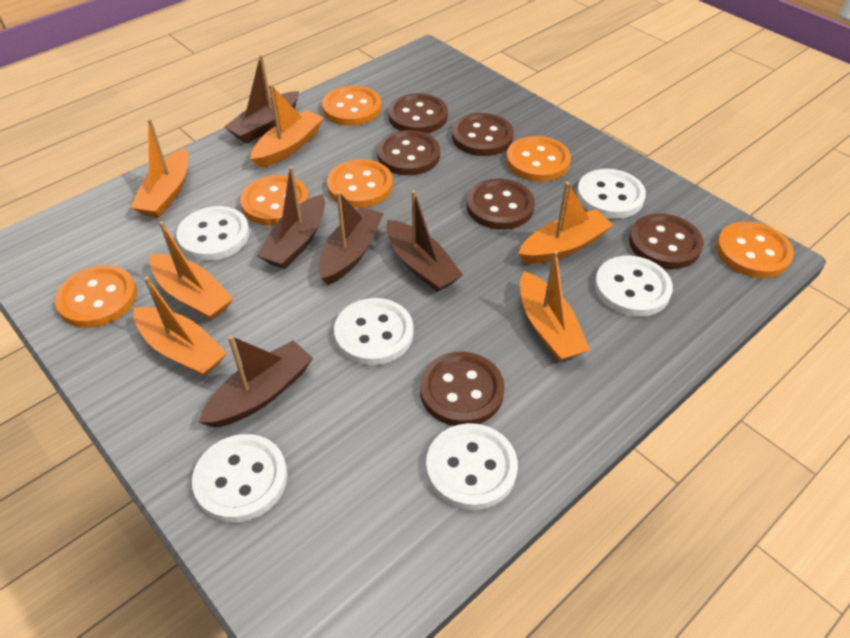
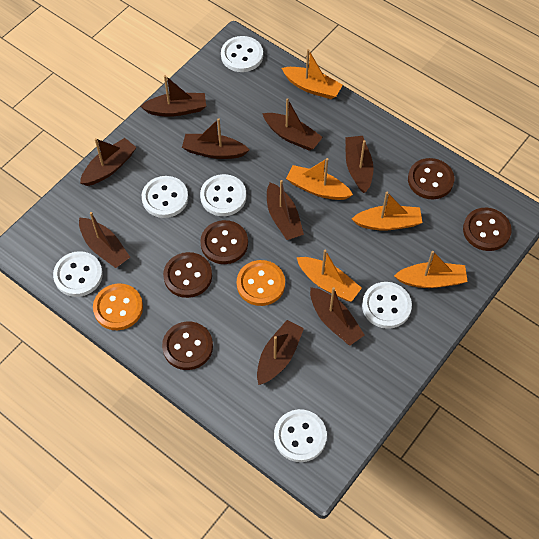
brown boat: [199,335,313,428] [224,55,299,143] [257,166,325,269] [318,191,384,285] [386,190,463,292] = 5 -> [79,212,130,268] [80,138,137,186] [140,75,206,117] [182,118,249,159] [257,320,304,385] [262,98,323,151] [267,180,304,240] [310,287,365,346] [346,136,374,193] = 9
brown button: [377,130,440,175] [388,93,448,133] [420,352,505,426] [452,113,514,156] [467,178,535,230] [629,214,703,269] = 6 -> [162,322,213,370] [163,252,212,298] [200,220,248,264] [408,158,454,199] [463,208,512,251] = 5
orange boat: [130,119,189,218] [133,276,227,377] [150,221,234,320] [250,84,324,168] [518,182,613,264] [520,251,590,361] = 6 -> [282,49,343,99] [286,158,353,200] [297,250,362,302] [352,192,423,231] [394,251,468,288] = 5
orange button: [55,265,137,328] [240,175,309,226] [322,86,381,126] [327,159,393,208] [506,136,571,182] [716,221,794,278] = 6 -> [93,283,143,330] [237,260,285,306] = 2

